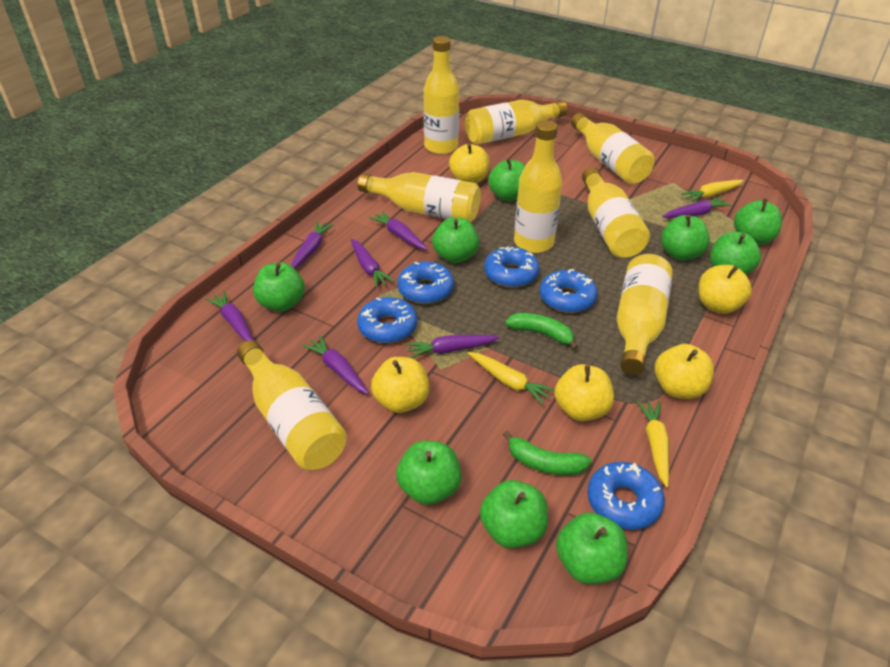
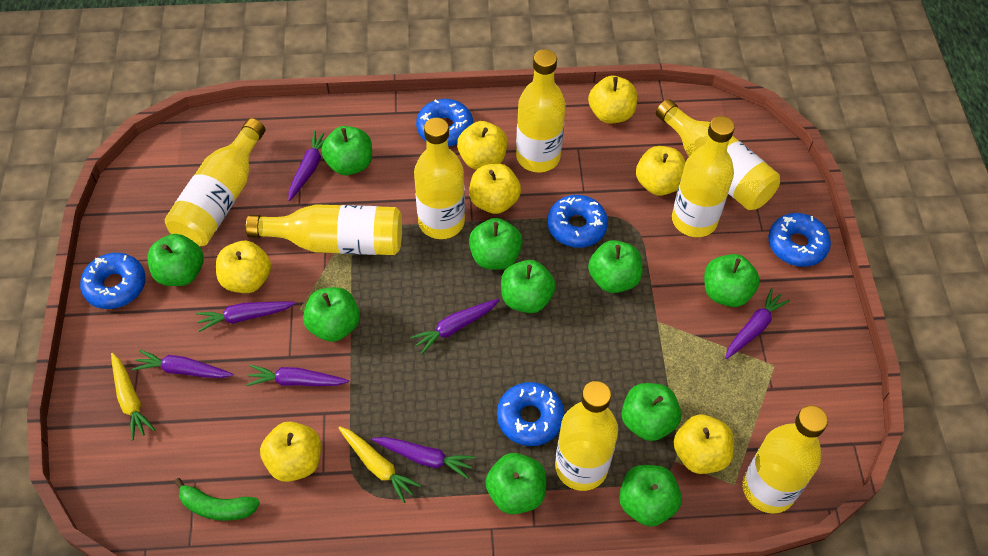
green apple: [253,262,305,312] [396,441,462,505] [432,217,479,263] [480,480,548,548] [488,158,525,201] [556,512,628,584] [661,215,710,261] [710,232,761,275] [734,199,782,245] = 9 -> [147,234,204,286] [303,287,360,342] [321,126,372,175] [469,218,523,270] [485,453,547,514] [501,260,556,313] [588,240,643,293] [619,465,682,526] [622,383,681,441] [704,254,760,307] = 10
green banana: [503,431,591,475] [505,313,578,350] = 2 -> [174,478,260,521] = 1
yellow apple: [371,357,429,413] [449,144,490,184] [555,364,614,421] [655,344,714,399] [699,265,752,314] = 5 -> [216,241,271,293] [260,422,321,482] [457,121,507,170] [469,164,521,214] [588,76,637,124] [636,146,686,196] [674,415,734,474] = 7
yellow carrot: [468,352,555,405] [636,401,669,488] [681,180,744,203] = 3 -> [111,353,155,441] [338,426,421,503] = 2

